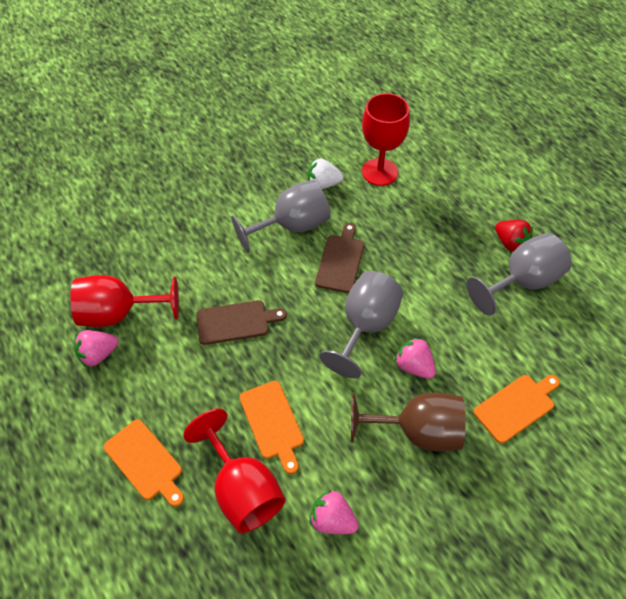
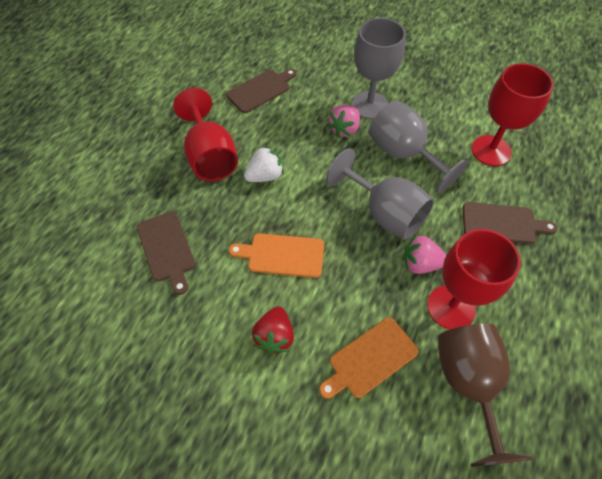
brown cutting board: [196,300,287,345] [315,223,364,293] = 2 -> [137,211,195,295] [226,69,296,113] [463,202,558,244] = 3
orange cutting board: [104,419,184,507] [240,381,304,474] [473,375,560,443] = 3 -> [229,233,324,278] [319,317,419,399] = 2
pink strawberry: [74,330,119,368] [310,490,359,534] [394,337,436,379] = 3 -> [328,105,360,137] [403,234,446,274] = 2

